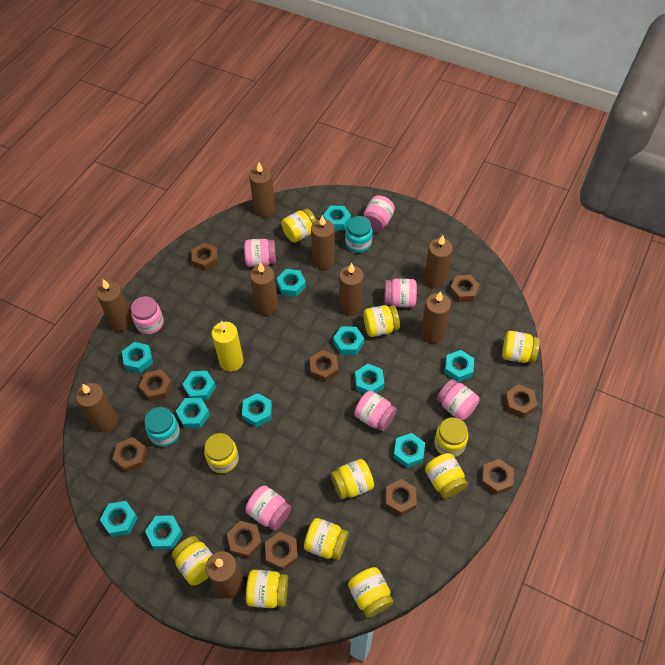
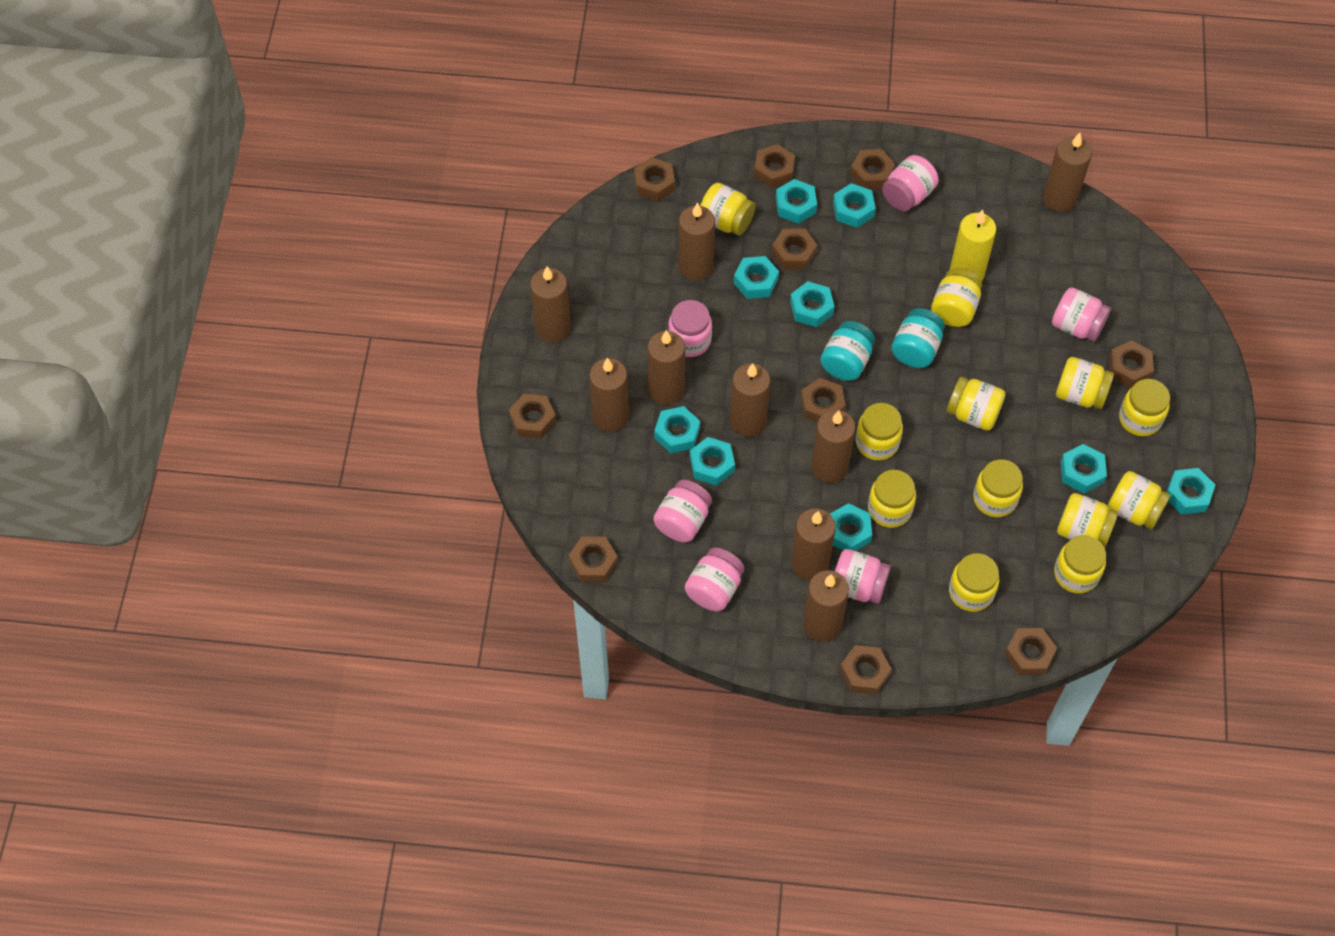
pink jar: [131,296,164,334] [244,239,276,267] [246,485,291,531] [354,391,397,431] [363,196,395,232] [384,278,417,307] [437,379,480,421] = 7 -> [653,480,712,542] [668,300,712,357] [685,548,745,611] [835,549,891,604] [882,155,939,211] [1052,287,1111,342] = 6
turquoise nut: [100,501,138,537] [122,342,153,373] [145,515,183,550] [176,398,210,428] [183,371,216,400] [242,393,272,427] [277,269,306,297] [323,206,351,230] [333,327,364,355] [355,364,384,394] [394,433,425,468] [444,350,474,382] = 12 -> [654,406,700,453] [690,437,735,486] [734,256,779,299] [776,179,817,224] [790,281,835,327] [830,503,872,551] [833,183,876,228] [1060,444,1107,493] [1167,468,1215,514] = 9
yellow jar: [172,536,212,585] [204,433,239,473] [246,570,288,608] [281,209,317,243] [304,518,348,560] [331,459,374,500] [348,567,393,618] [363,305,400,337] [425,453,468,498] [434,417,468,457] [502,331,540,363] = 11 -> [700,183,756,236] [856,403,903,460] [868,470,916,528] [931,268,982,327] [947,377,1005,431] [949,553,999,612] [973,459,1023,517] [1054,535,1106,594] [1056,357,1114,409] [1057,493,1118,548] [1108,471,1171,529] [1119,379,1170,436] = 12

